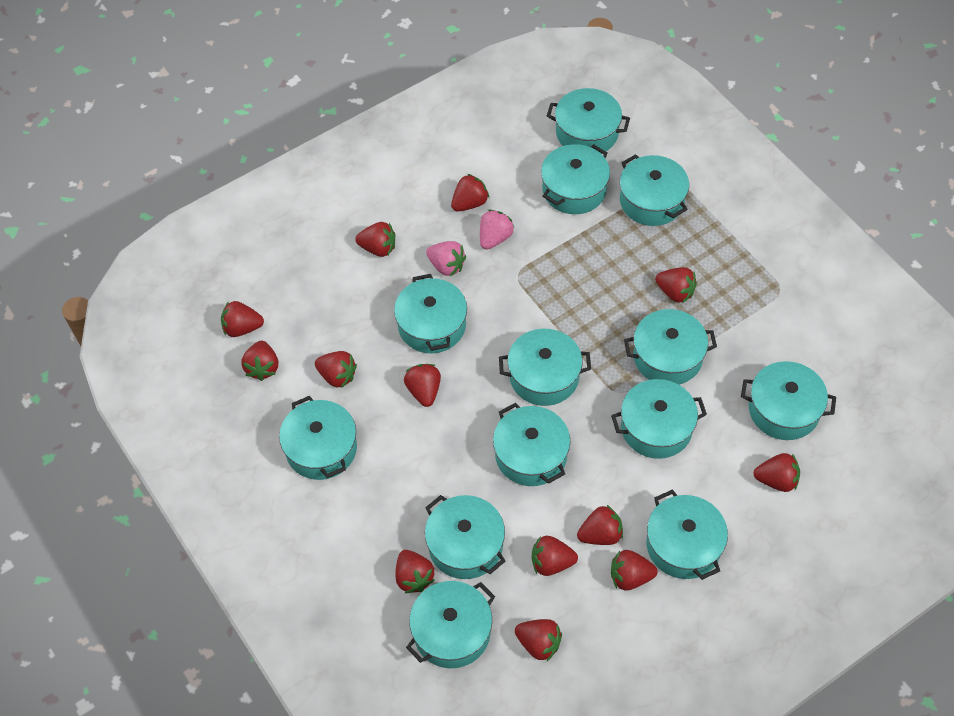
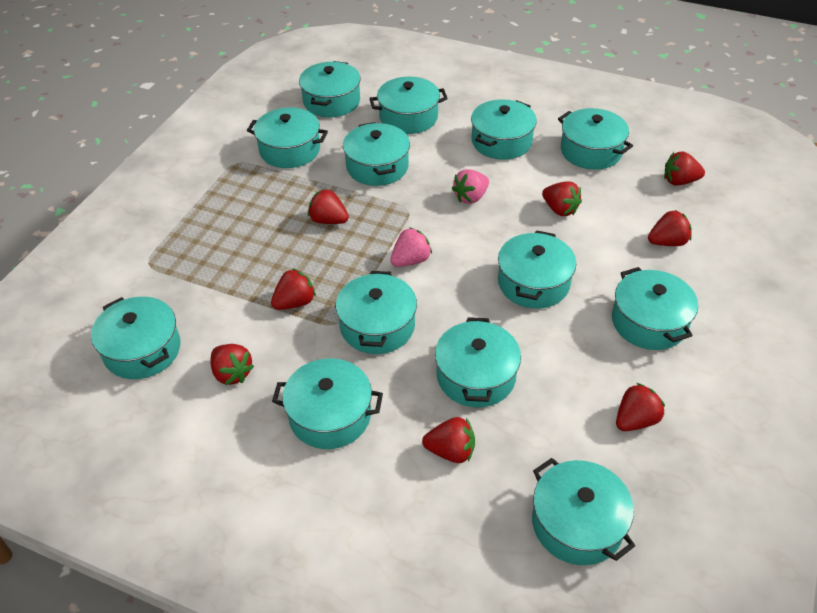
red strawberry: [221,301,264,337] [241,341,278,381] [315,351,357,388] [355,222,395,257] [396,550,435,593] [404,364,441,407] [451,174,489,212] [515,619,562,661] [532,536,578,576] [577,505,623,545] [611,550,658,591] [655,267,697,303] [753,453,800,492] = 13 -> [210,344,254,385] [271,268,316,310] [308,189,349,224] [422,417,475,463] [542,181,582,216] [616,383,665,431] [648,210,692,246] [664,151,705,186] = 8

